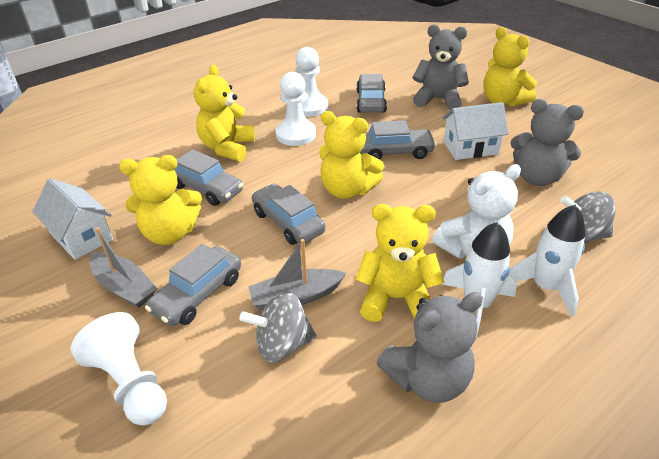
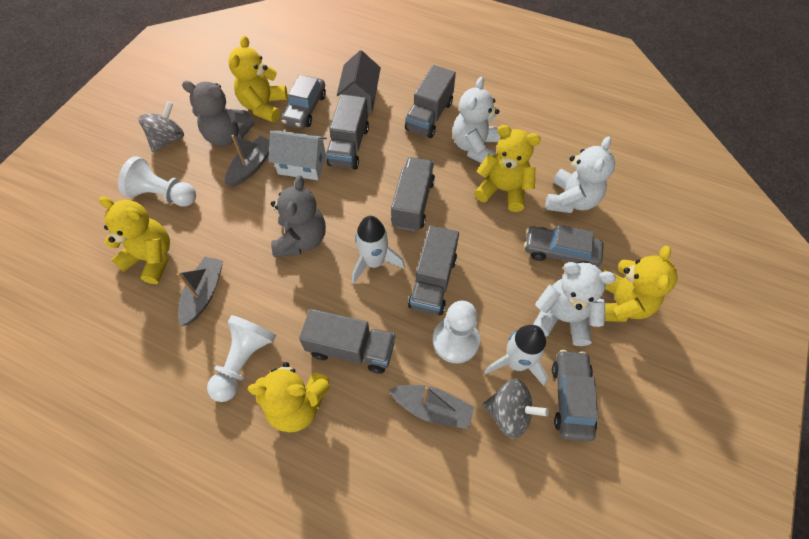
grey boat: [89,227,157,308] [248,239,346,310] = 2 -> [177,257,223,326] [225,135,270,187] [389,385,474,429] = 3
grey car: [145,244,241,326] [175,149,243,206] [251,183,325,245] [357,74,387,113] [360,120,436,160] = 5 -> [281,75,326,129] [524,225,604,267] [552,350,598,442] = 3
grey house: none = 0 -> [337,50,381,113] = 1
grey teddy bear: [377,292,483,403] [413,24,469,110] [510,99,584,186] = 3 -> [182,81,255,147] [271,175,326,257] = 2
grey truck: none = 0 -> [299,309,395,374] [326,94,369,170] [391,157,435,232] [405,65,456,138] [408,225,459,316] = 5
white house: [32,178,113,260] [442,102,509,160] = 2 -> [269,131,327,180] = 1
white teddy bear: [432,164,521,259] = 1 -> [453,77,501,163] [533,262,616,346] [545,136,615,213] = 3

